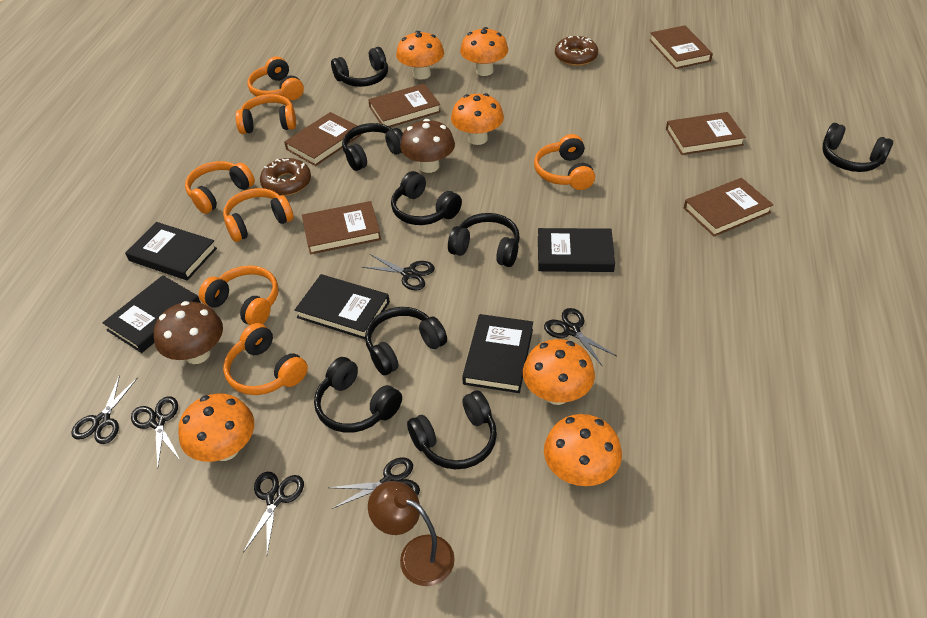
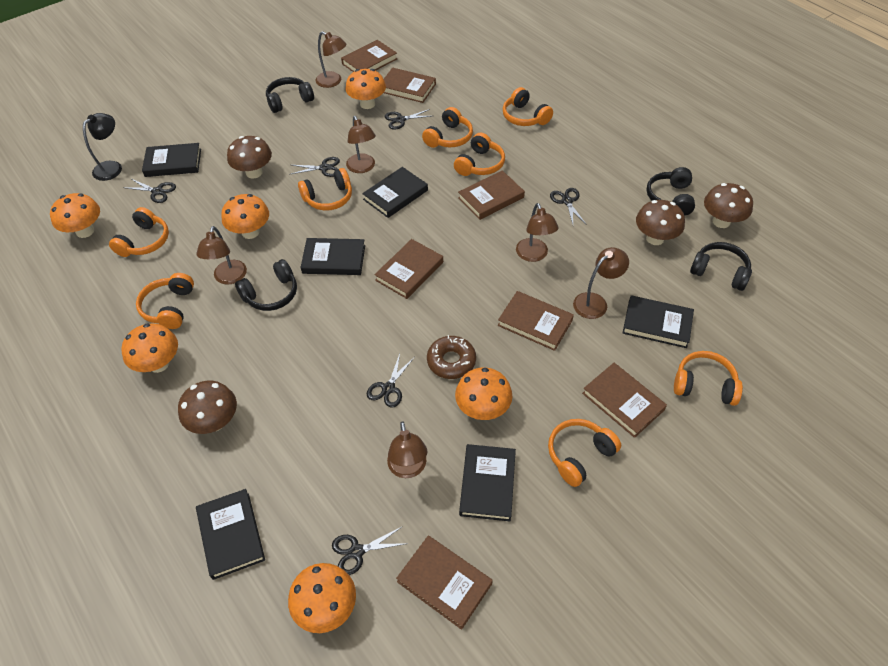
black book: [102,275,201,353] [125,222,217,280] [295,274,390,339] [462,314,533,393] [538,228,615,272] = 5 -> [142,143,201,177] [196,489,265,580] [300,238,365,275] [362,167,428,218] [459,444,516,521] [623,295,694,348] = 6
black headphones: [314,357,402,433] [331,47,388,87] [342,123,403,171] [365,307,447,375] [391,171,462,225] [407,391,497,469] [448,213,520,267] [822,123,893,172] = 8 -> [235,259,297,311] [266,77,314,113] [646,167,695,216] [690,242,752,291] = 4
black lamp: none = 0 -> [83,113,122,181] = 1
brown book: [284,112,361,166] [302,201,381,254] [368,84,441,127] [649,25,713,69] [666,112,746,155] [684,178,773,237] = 6 -> [341,40,397,72] [374,239,443,299] [384,68,436,103] [396,536,493,630] [458,170,525,220] [498,291,574,351] [582,363,667,438] = 7
brown donut: [260,158,311,196] [555,36,598,66] = 2 -> [427,335,476,379] = 1
brown lamp: [368,481,455,586] = 1 -> [196,226,247,284] [316,31,346,88] [346,116,376,173] [387,421,427,478] [516,203,559,262] [573,247,629,319] = 6
brown mushroom: [154,301,223,364] [400,119,455,173] = 2 -> [178,381,237,434] [227,136,272,179] [636,200,685,245] [704,183,753,228] = 4
orange headphones: [185,161,255,214] [199,265,278,325] [223,188,294,242] [223,323,308,395] [236,94,296,134] [247,56,304,100] [534,134,595,190] = 7 -> [109,207,169,257] [136,273,194,329] [298,168,352,211] [422,107,473,148] [454,133,505,176] [503,87,553,126] [548,419,621,487] [674,351,743,406] = 8

